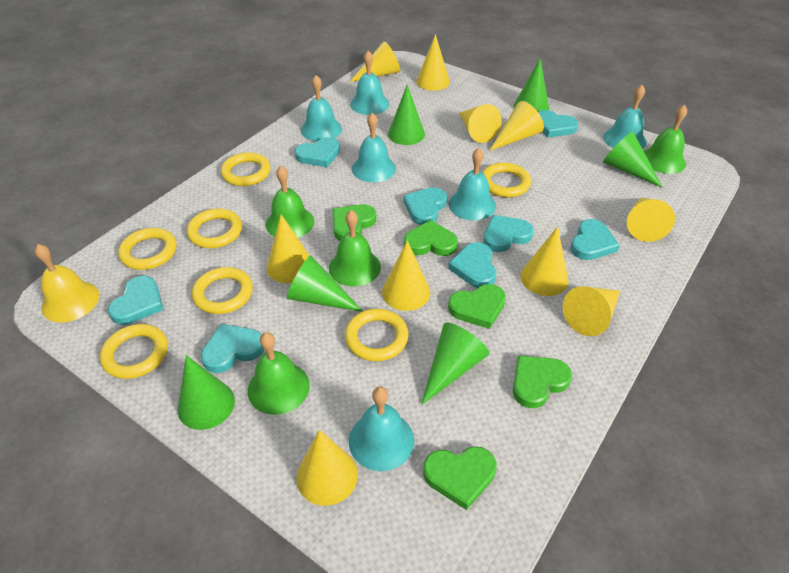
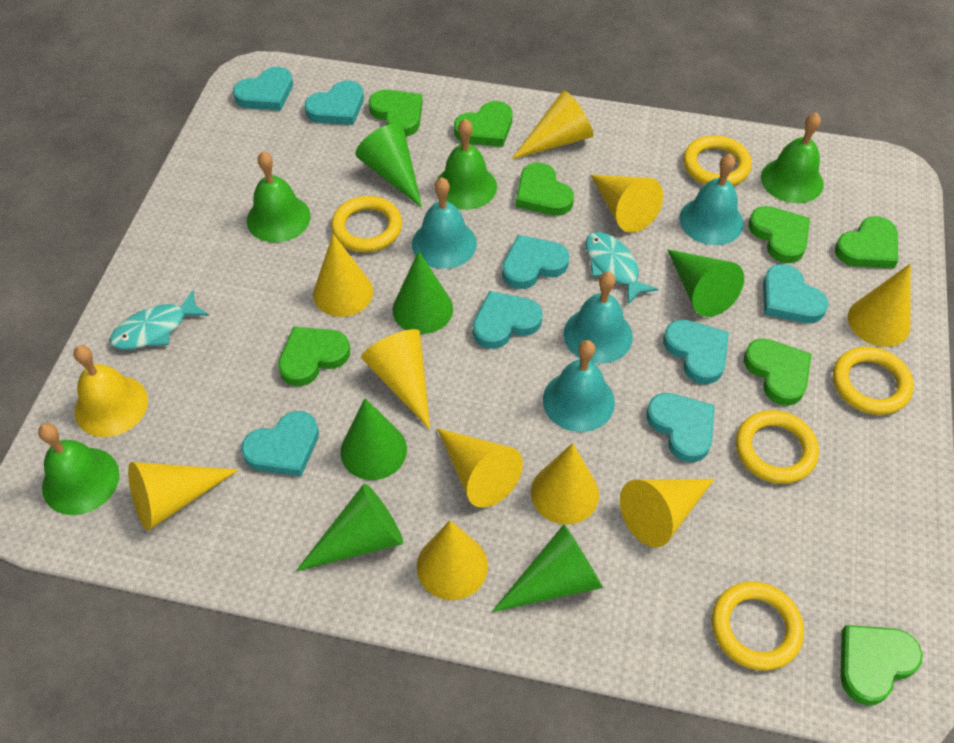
green heart: [333,204,376,241] [404,220,458,256] [423,446,496,510] [448,284,506,329] [513,356,572,408] = 5 -> [278,327,350,386] [369,90,423,137] [454,101,512,147] [516,163,574,216] [744,338,811,406] [748,206,810,263] [835,216,898,268] [840,625,923,705] = 8
turquoise bell: [301,75,342,141] [349,386,414,471] [350,51,389,115] [352,113,396,182] [449,148,496,220] [603,85,646,149] = 6 -> [412,177,477,269] [543,340,615,432] [564,272,633,364] [679,154,744,245] = 4
turquoise fish: none = 0 -> [110,290,209,350] [585,232,658,304] = 2
yellow ring: [100,324,168,379] [118,228,177,270] [187,209,242,248] [192,267,253,314] [221,152,270,186] [345,309,409,361] [482,163,531,197] = 7 -> [331,196,402,252] [683,135,752,186] [712,581,804,671] [736,410,819,484] [833,346,914,415] = 5

